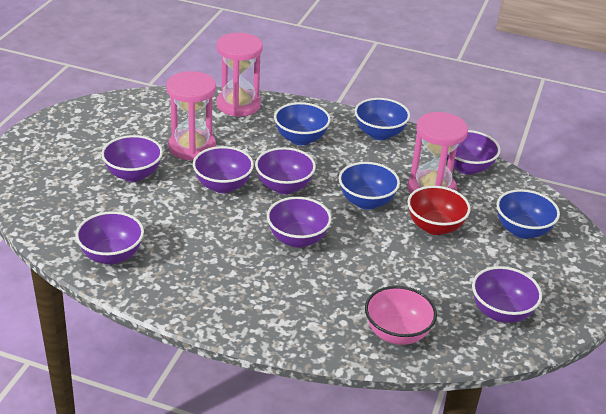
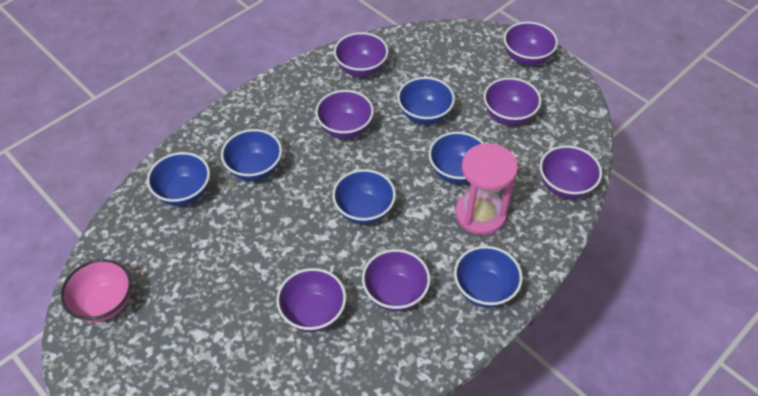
blue bowl: [274,102,331,145] [339,162,400,210] [354,98,410,140] [496,189,560,239] = 4 -> [147,152,210,206] [221,129,282,181] [332,169,396,225] [397,77,455,125] [429,132,485,184] [454,246,523,308] = 6
pink hourglass: [166,71,216,161] [217,33,263,117] [408,112,468,194] = 3 -> [455,143,518,235] = 1
red bowl: [407,186,471,235] = 1 -> none = 0

